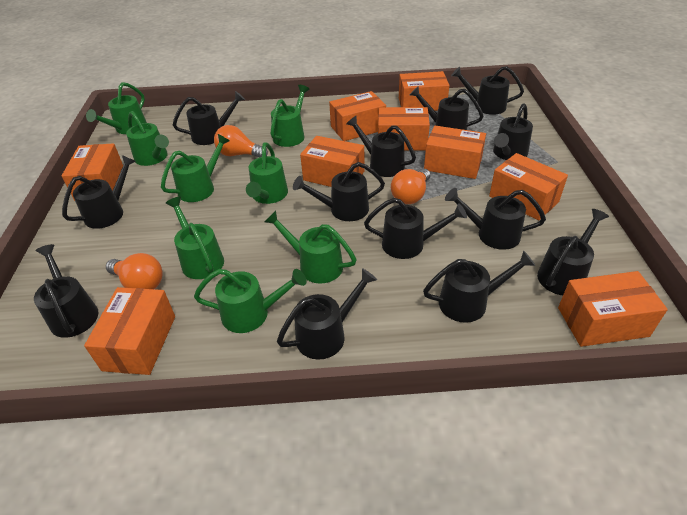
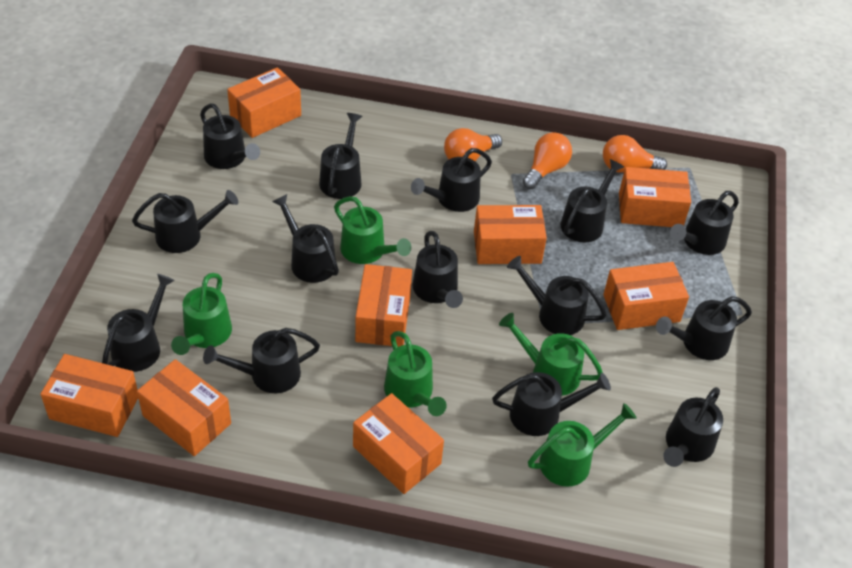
black watering can: [34,244,98,338] [62,155,136,229] [173,91,245,145] [277,268,377,360] [293,162,385,221] [346,115,416,177] [364,198,467,259] [410,86,483,130] [423,251,535,323] [445,188,546,250] [451,66,524,115] [493,103,533,160] [537,209,609,295] = 13 -> [102,274,175,372] [132,190,238,253] [200,103,260,169] [203,328,320,393] [272,194,339,283] [319,113,362,199] [411,148,492,212] [412,231,463,308] [492,372,611,436] [507,256,607,335] [561,159,624,242] [656,296,752,360] [663,387,723,467] [670,191,739,255] = 14
green watering can: [86,82,147,134] [126,111,169,166] [161,134,230,202] [166,197,224,279] [194,269,307,333] [246,142,288,204] [265,211,357,284] [271,85,310,147] = 8 -> [171,273,232,355] [334,196,411,264] [384,331,447,416] [499,313,603,396] [528,403,637,487] = 5
orange box: [62,143,123,201] [84,287,175,375] [300,136,365,187] [329,91,386,141] [378,107,430,151] [399,71,449,111] [424,126,486,179] [489,153,568,220] [558,271,668,347] = 9 -> [40,354,138,437] [137,359,231,456] [227,67,301,138] [353,393,444,494] [355,264,412,347] [474,205,547,264] [603,262,689,330] [619,167,691,227] = 8

